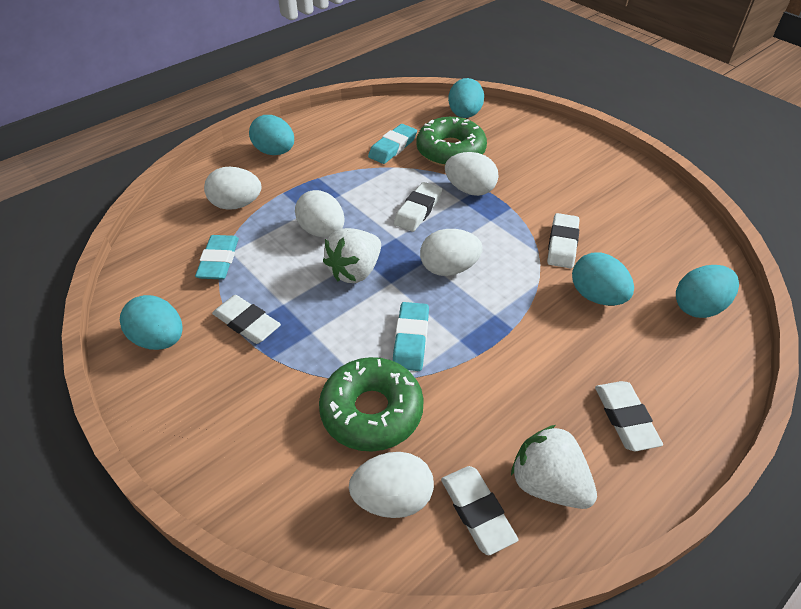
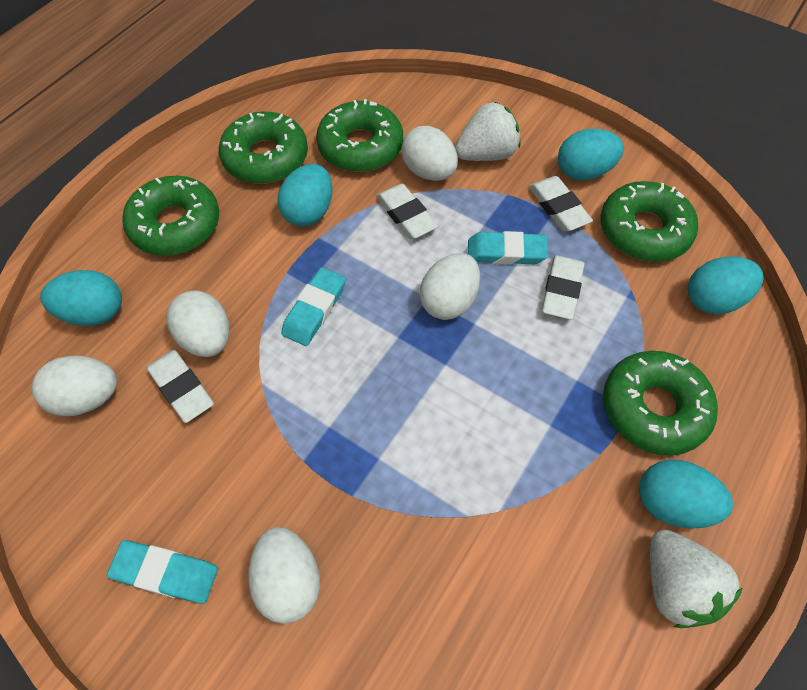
green donut: [319,357,424,452] [416,117,487,166] = 2 -> [122,176,219,256] [219,111,308,184] [316,99,403,172] [601,181,698,262] [603,351,718,456] = 5
white eraser: [212,295,281,344] [394,182,442,232] [441,466,518,555] [547,213,579,268] [595,381,663,451] = 5 -> [146,350,214,423] [376,184,438,239] [529,176,593,231] [542,255,585,320] = 4

